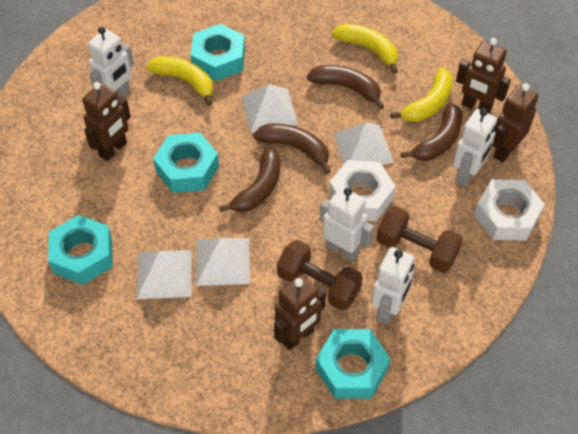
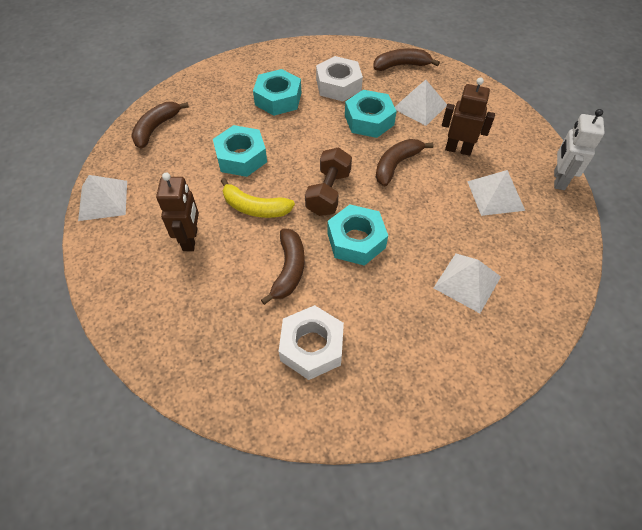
brown dumbbell: [277,240,363,311] [377,206,463,273] = 2 -> [305,147,352,216] = 1
brown robot: [83,82,131,161] [274,275,326,350] [456,38,511,114] [493,83,539,162] = 4 -> [156,173,199,251] [442,77,495,156] = 2
white robot: [88,27,134,96] [320,187,374,262] [371,247,414,325] [453,108,497,187] = 4 -> [554,109,605,190] = 1
yellow banana: [146,56,213,106] [332,24,398,74] [391,68,453,122] = 3 -> [221,178,295,218] = 1

